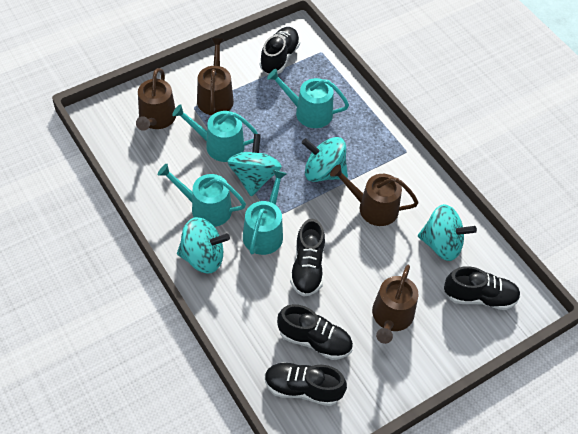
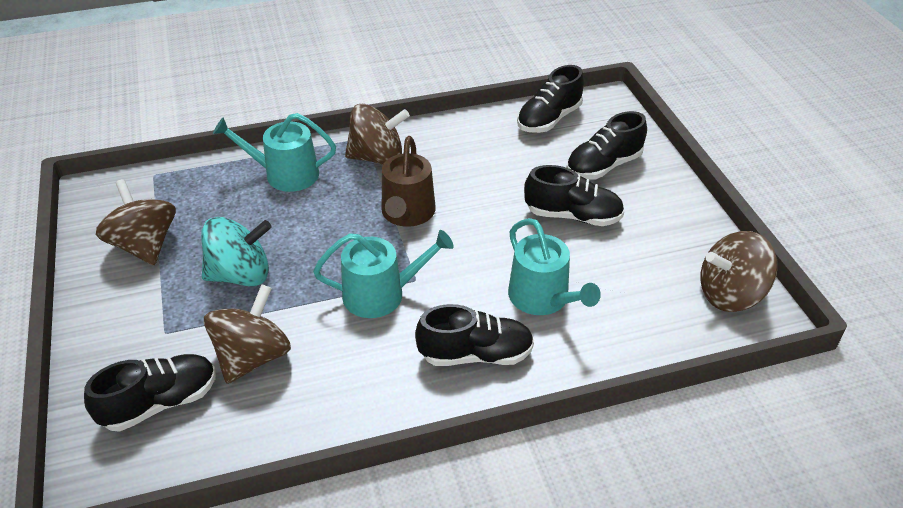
brown spinning top: none = 0 -> [96,179,176,265] [204,284,291,384] [345,104,410,165] [700,231,778,312] = 4
brown watering can: [136,68,176,131] [197,38,234,115] [330,165,419,226] [372,265,419,344] = 4 -> [382,136,435,227] = 1
turquoise spinning top: [177,217,230,274] [227,134,282,196] [302,137,348,182] [418,204,477,261] = 4 -> [201,217,272,286] = 1
turquoise watering can: [158,164,246,227] [172,104,258,162] [243,170,287,255] [267,69,349,128] = 4 -> [213,113,336,192] [313,230,454,318] [508,218,601,315] = 3

